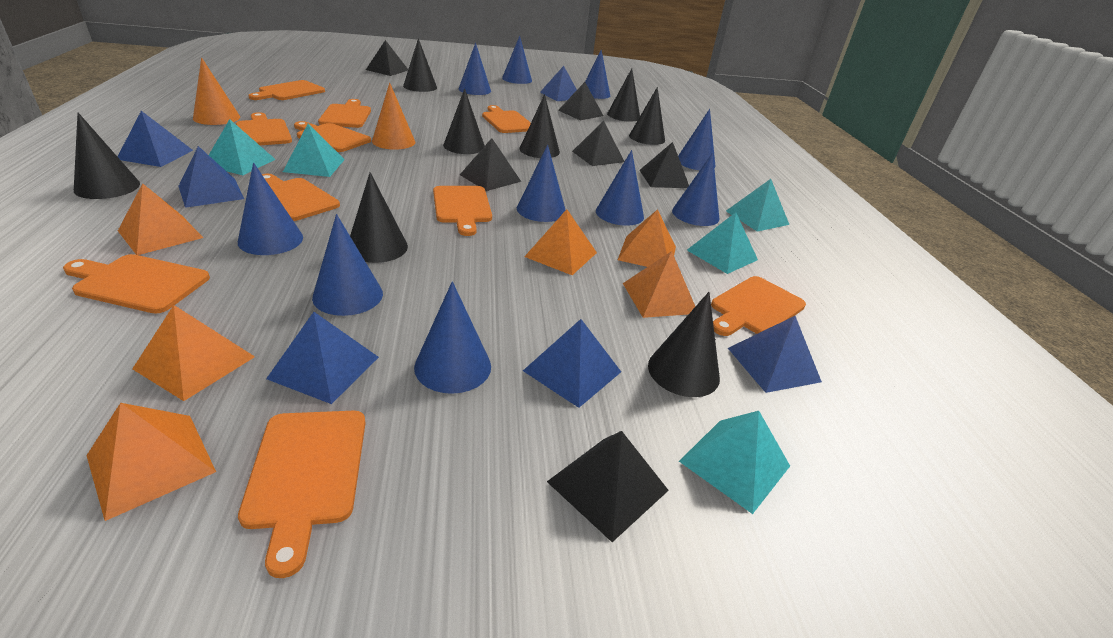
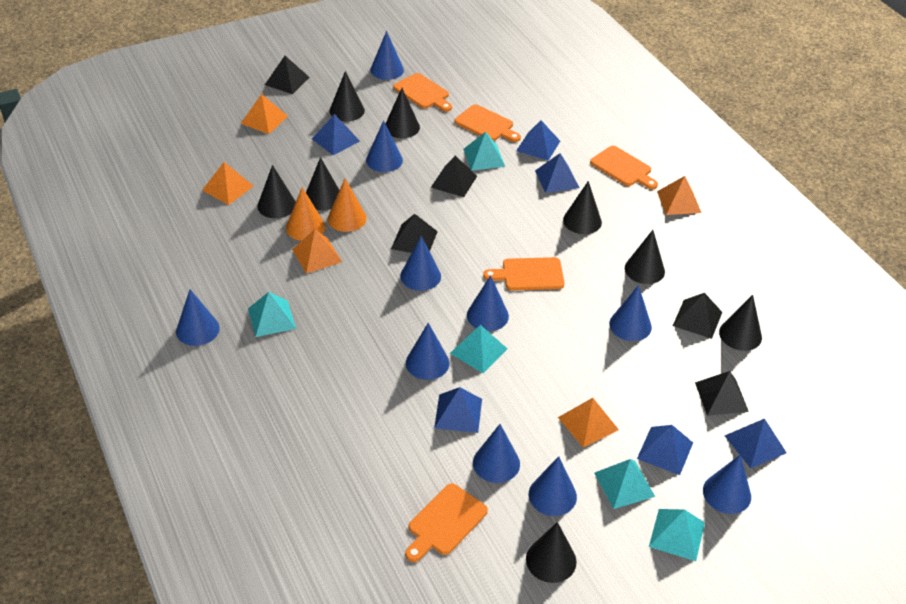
black pyramid: [366,40,408,76] [460,138,521,191] [547,431,669,542] [558,82,603,120] [572,121,624,166] [640,142,689,188] = 6 -> [265,56,310,94] [391,214,438,253] [431,156,477,197] [673,293,722,339] [695,371,749,416] = 5
orange cutting board: [63,254,210,314] [236,112,292,145] [238,411,366,578] [248,80,325,100] [262,174,340,221] [294,121,371,152] [318,99,371,128] [433,186,492,236] [482,105,531,133] [711,276,806,336] = 10 -> [393,73,452,112] [405,483,488,562] [454,104,521,142] [483,257,565,291] [590,146,658,189] = 5
orange pyramid: [86,403,216,521] [118,183,203,255] [132,305,255,401] [524,209,597,275] [618,209,676,267] [623,251,695,318] = 6 -> [202,162,253,205] [241,94,288,134] [292,229,342,274] [558,398,619,448] [657,176,702,215] = 5

